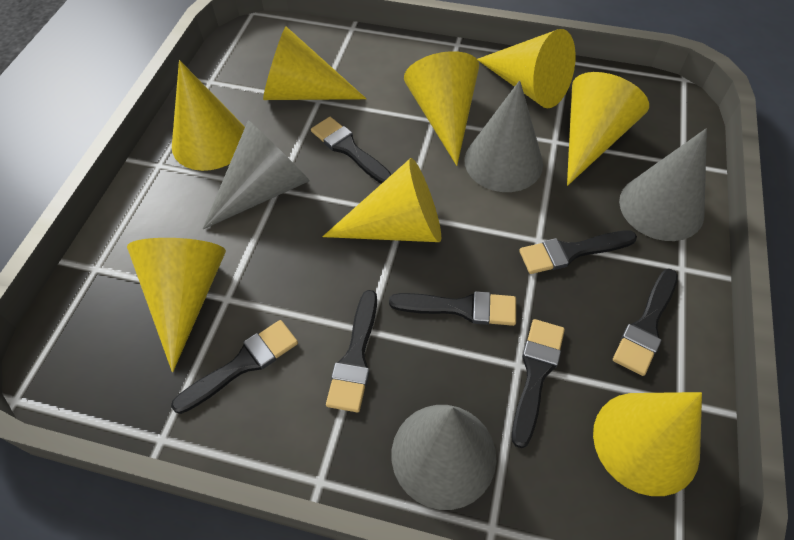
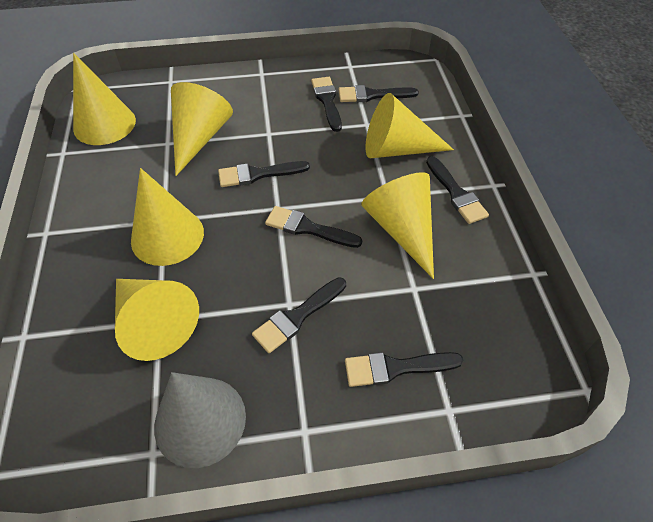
grey cone: [203,120,310,229] [392,405,496,510] [464,80,543,192] [619,128,707,241] = 4 -> [154,372,246,468] = 1
yellow cone: [127,238,226,372] [172,60,245,171] [263,26,366,100] [323,158,441,242] [404,51,479,166] [477,29,576,108] [567,72,649,186] [593,392,702,496] = 8 -> [73,53,136,145] [115,279,199,361] [131,168,204,266] [171,82,233,176] [361,172,434,279] [365,93,454,158] = 6

